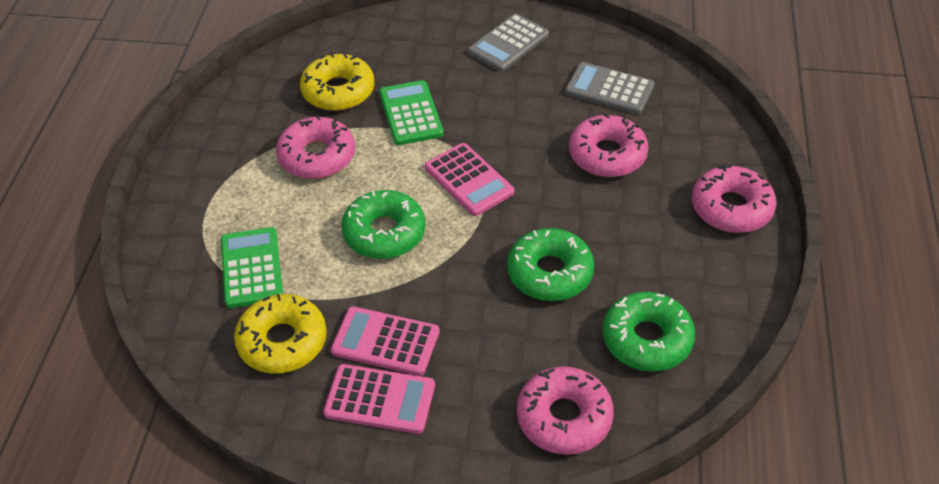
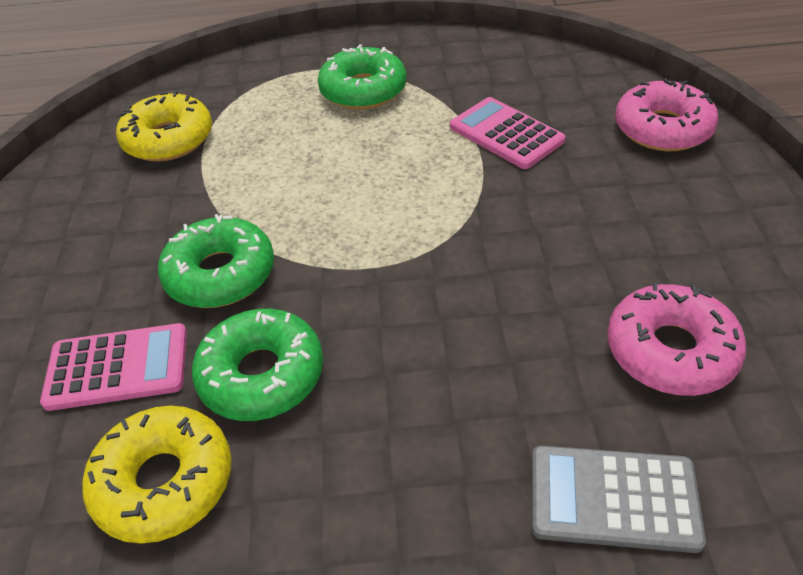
green calculator: [221,227,283,308] [379,80,444,145] = 2 -> none = 0
grey calculator: [468,13,549,72] [565,62,655,114] = 2 -> [532,446,706,553] = 1
pink calculator: [323,364,435,434] [331,306,440,376] [425,143,514,216] = 3 -> [40,323,187,411] [450,97,565,169] = 2
pink donut: [276,115,355,179] [517,366,614,455] [569,113,648,177] [692,165,777,233] = 4 -> [607,282,746,396] [615,78,718,151] = 2

